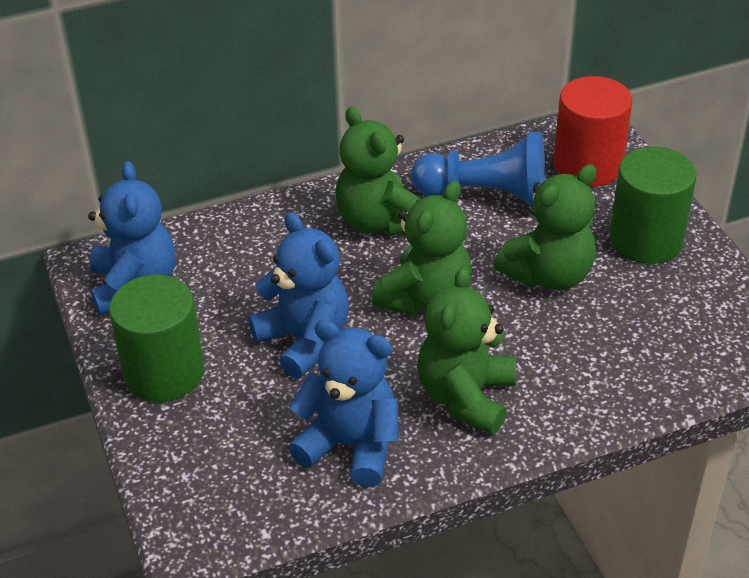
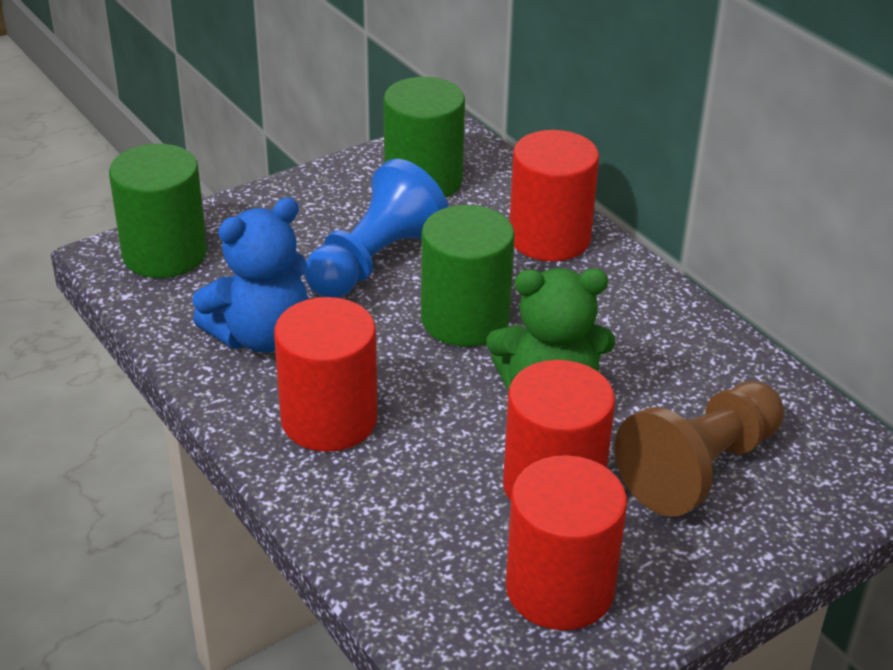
blue teddy bear: [88,161,175,315] [248,212,349,379] [289,320,399,487] = 3 -> [192,197,308,353] = 1
brown pawn: none = 0 -> [615,381,784,517] = 1
green cylinder: [109,275,204,402] [610,147,696,264] = 2 -> [109,144,207,278] [384,77,465,198] [421,205,515,347] = 3
green teddy bear: [335,107,420,236] [372,181,472,315] [417,266,516,435] [494,164,597,290] = 4 -> [486,268,615,390] = 1
red cylinder: [554,76,633,187] = 1 -> [274,297,378,452] [503,360,615,502] [506,455,627,630] [510,130,599,261] = 4

